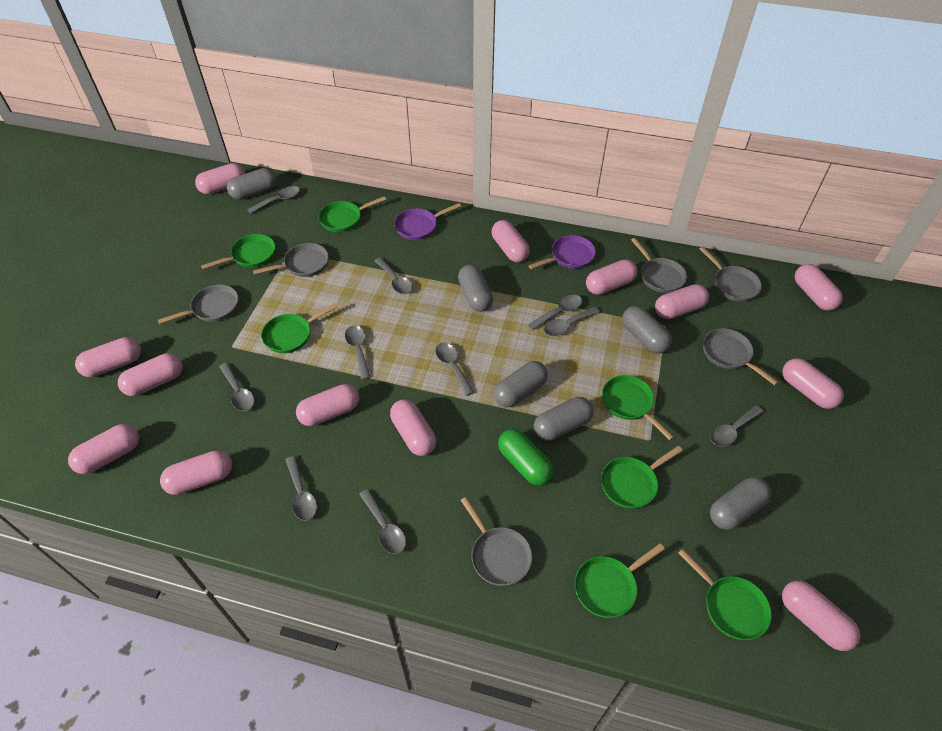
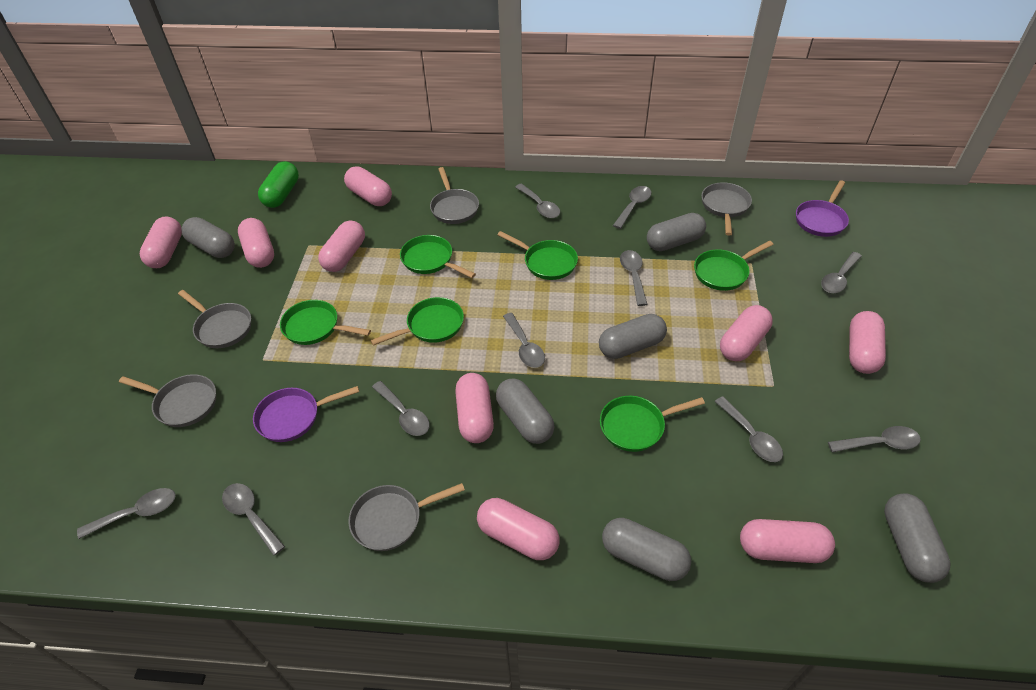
green pan: [201,234,275,269] [261,303,337,353] [318,196,386,232] [574,543,665,618] [601,446,683,509] [602,375,674,440] [678,549,772,640] = 7 -> [280,300,371,345] [371,297,464,346] [400,235,476,278] [498,231,578,280] [600,396,705,452] [694,240,773,291] = 6
grey pan: [158,285,239,324] [253,243,329,277] [461,497,532,586] [631,238,687,293] [700,247,762,302] [703,328,778,385] = 6 -> [119,374,216,427] [178,290,251,348] [348,483,465,551] [430,167,479,224] [701,183,752,236] = 5
pink capsule: [68,424,139,474] [75,337,141,377] [118,353,183,396] [160,450,233,495] [195,163,245,194] [296,384,360,426] [390,399,436,456] [492,220,530,262] [586,259,637,295] [655,284,709,319] [782,358,844,409] [782,581,860,651] [795,264,843,311] = 13 -> [140,216,182,268] [238,218,274,268] [318,220,365,272] [344,166,392,206] [455,373,494,443] [477,498,560,560] [720,305,773,361] [740,519,835,563] [849,311,886,374] = 9

